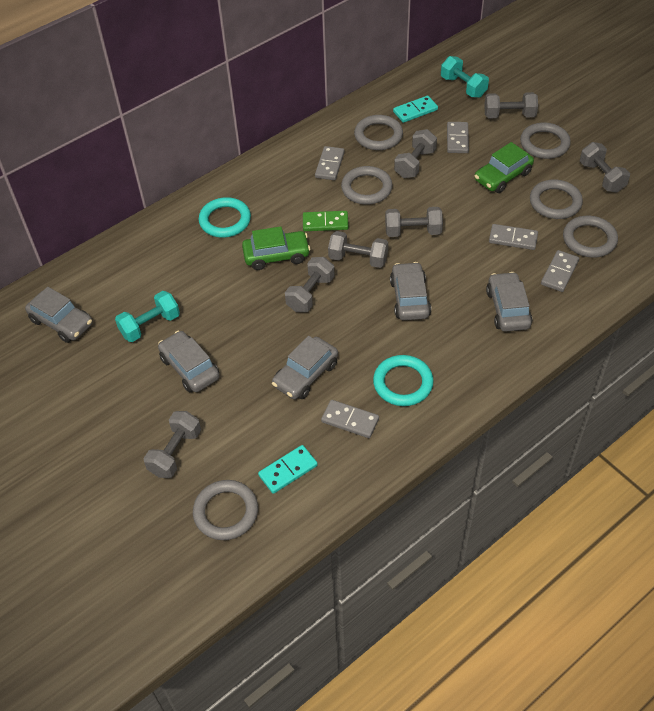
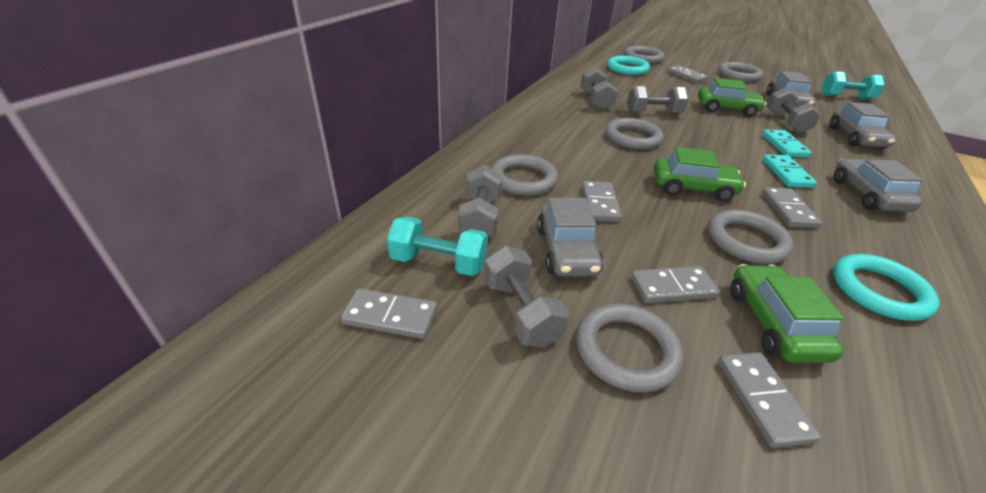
green car: [242,226,310,270] [475,142,534,193] = 2 -> [654,147,746,201] [698,78,766,117] [730,264,844,363] = 3
green domino: [303,211,349,231] = 1 -> none = 0
grey car: [25,287,92,343] [158,331,220,392] [272,336,338,399] [390,262,431,320] [486,272,532,332] = 5 -> [537,198,604,277] [766,71,816,108] [829,102,896,149] [833,159,923,212] = 4
grey domino: [315,146,345,180] [321,400,379,438] [447,122,469,153] [489,224,538,250] [541,250,579,292] = 5 -> [341,289,437,339] [582,181,622,222] [631,266,720,303] [667,65,708,83] [718,352,821,448] [762,187,822,228] = 6
grey dumbbell: [143,411,201,478] [285,257,335,312] [328,231,388,268] [385,207,443,237] [394,129,437,178] [484,92,538,118] [580,142,630,192] = 7 -> [458,165,502,237] [484,246,569,347] [581,67,618,110] [627,86,689,114] [766,87,821,134] = 5

